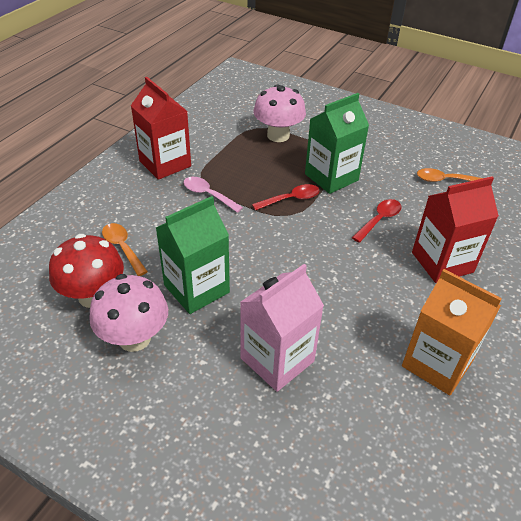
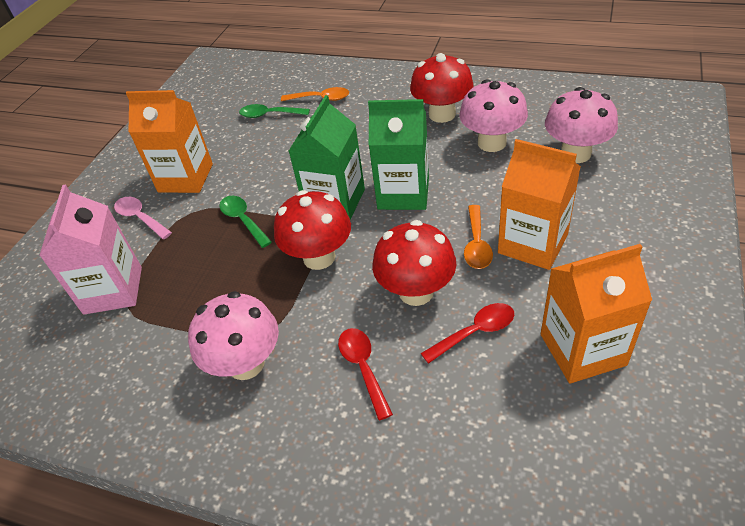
green spoon: none = 0 -> [219,196,272,248] [239,104,310,118] = 2
orange carton: [402,269,502,395] = 1 -> [126,90,213,193] [498,139,581,270] [541,244,652,383] = 3
pink mushroom: [89,274,168,352] [254,84,306,142] = 2 -> [188,291,279,380] [459,79,528,152] [545,87,618,163] = 3
red carton: [131,77,191,180] [412,177,499,283] = 2 -> none = 0
red mushroom: [49,234,124,308] = 1 -> [274,190,351,270] [372,220,456,306] [410,53,473,123] = 3

